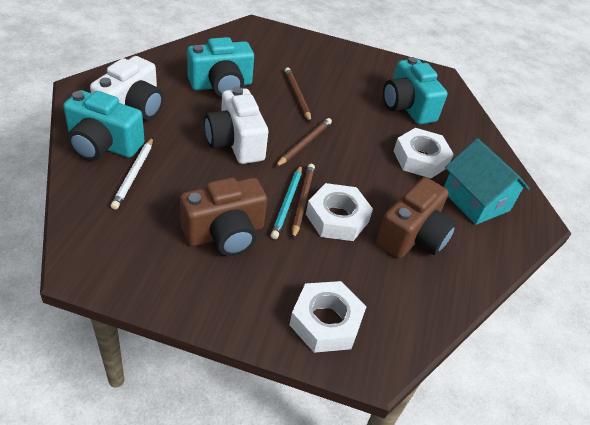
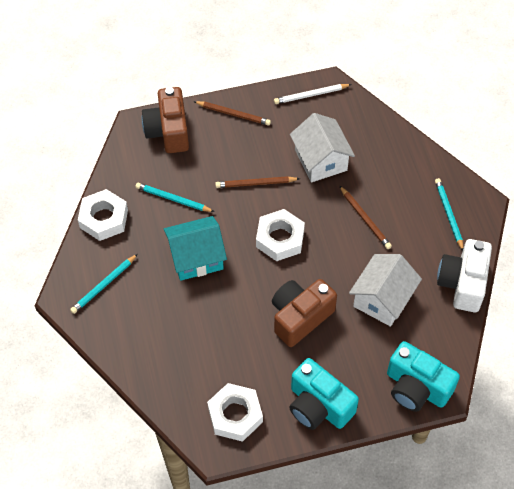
turquoise camera: [63,90,145,161] [187,37,254,97] [383,57,448,124] = 3 -> [289,358,359,430] [387,341,460,412] = 2
turquoise pencil: [271,166,302,239] = 1 -> [70,254,138,314] [136,183,214,212] [435,178,464,251] = 3
white camera: [90,56,163,120] [205,87,268,164] = 2 -> [437,239,492,312] = 1
white house: none = 0 -> [290,113,355,182] [349,254,422,327] = 2

